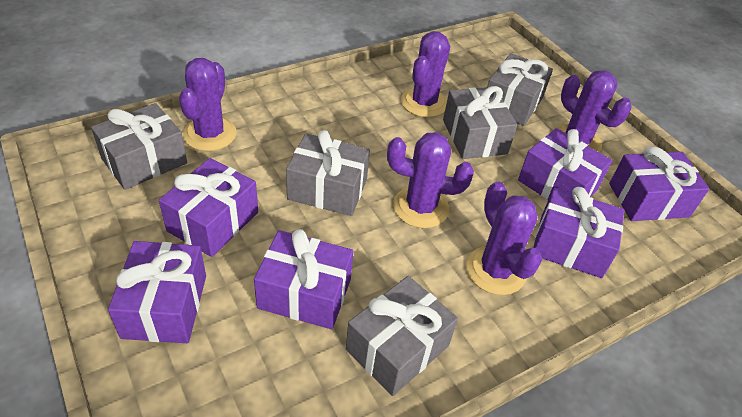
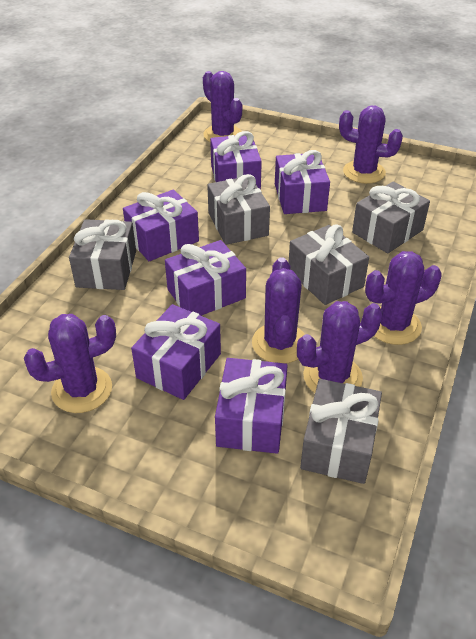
purple cactus: [179,58,237,151] [387,132,474,228] [401,31,450,117] [466,181,542,295] [557,70,631,152] = 5 -> [24,314,116,413] [203,71,242,142] [252,257,305,363] [297,301,383,393] [339,106,403,184] [365,251,442,345] = 6

